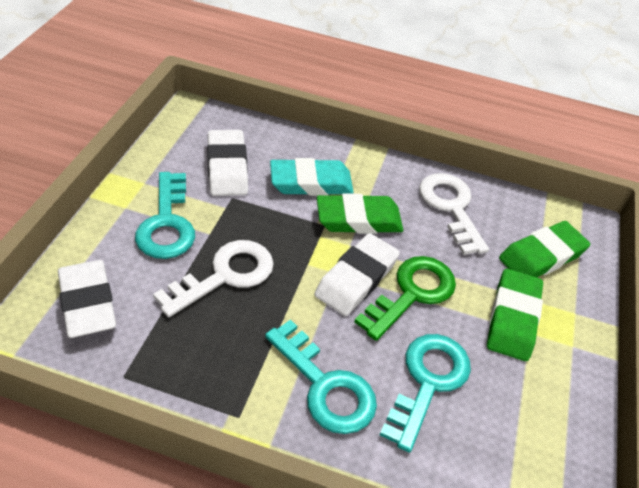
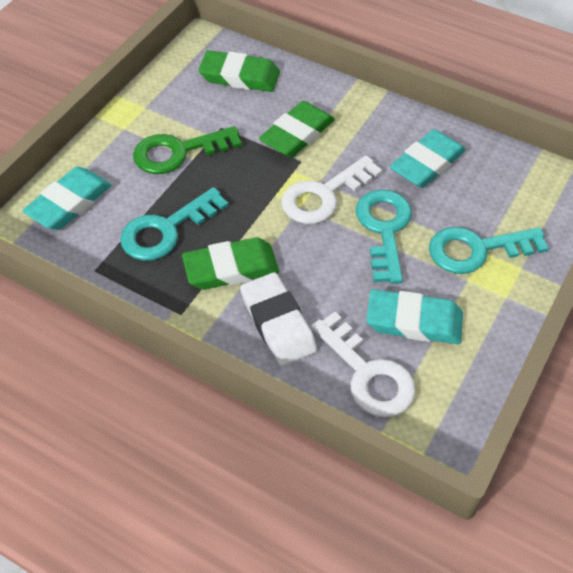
turquoise eraser: [270,158,354,196] = 1 -> [22,167,111,230] [366,289,463,344] [390,129,466,188] = 3
white eraser: [58,260,116,338] [207,130,248,196] [314,233,400,316] = 3 -> [240,272,317,366] = 1

